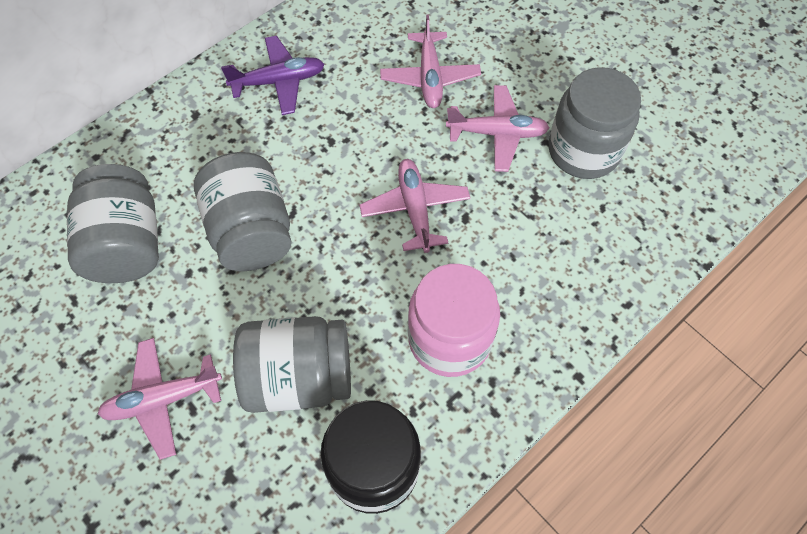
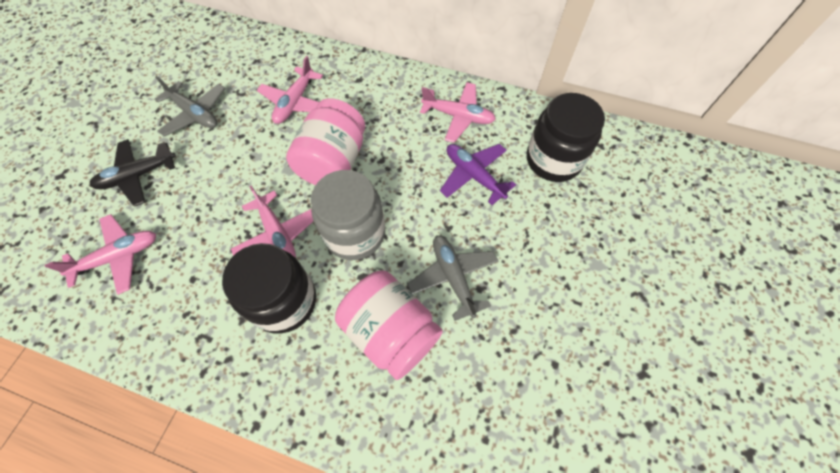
black jar: [321,400,421,514] = 1 -> [222,243,316,333] [527,93,605,182] = 2
black plane: none = 0 -> [90,139,176,207] = 1
grey jar: [67,164,159,283] [194,152,292,271] [233,316,351,413] [549,67,641,179] = 4 -> [311,170,385,260] = 1
grey plane: none = 0 -> [154,76,225,137] [407,235,498,321] = 2
pink jar: [408,264,500,377] = 1 -> [286,98,365,185] [335,270,443,380] = 2

